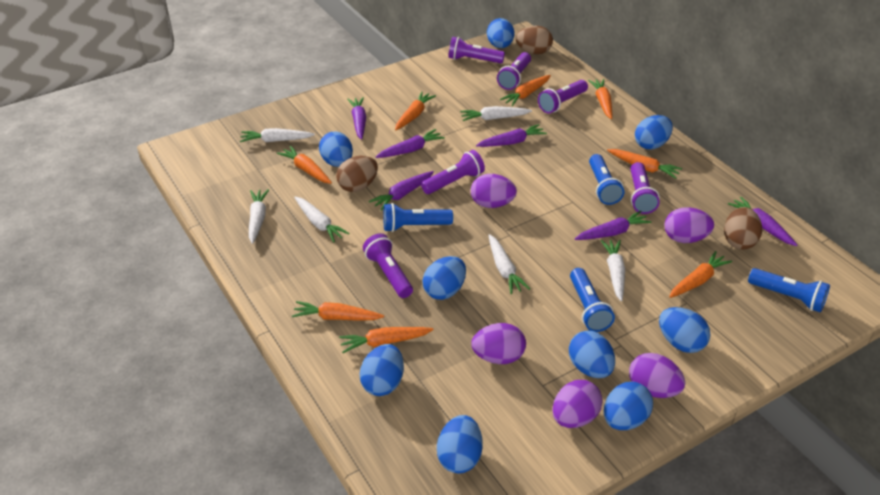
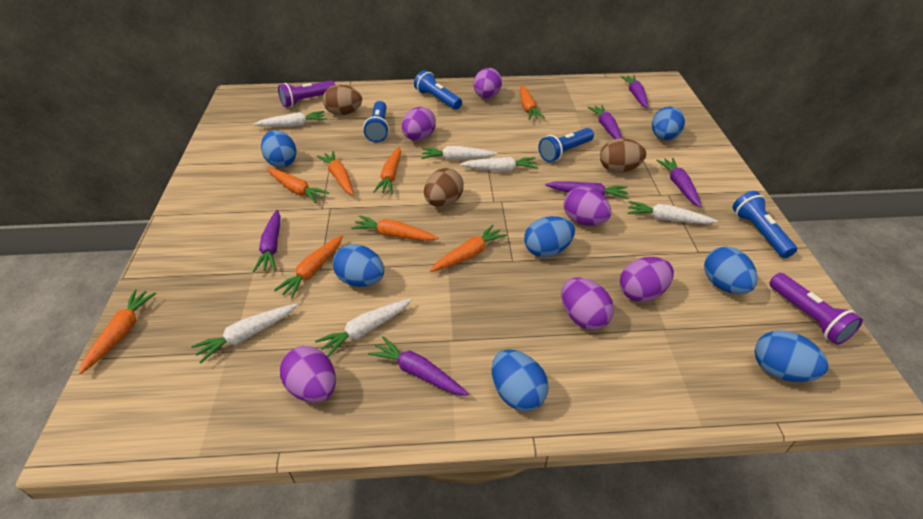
blue egg: [319,131,353,167] [359,344,404,396] [422,256,466,300] [437,415,483,473] [487,18,515,48] [569,330,615,378] [604,382,653,430] [635,115,673,149] [659,307,711,353] = 9 -> [261,130,296,168] [333,244,384,287] [492,349,549,411] [524,216,575,257] [652,107,685,140] [704,247,758,294] [754,330,829,382] = 7
purple egg: [471,174,517,208] [471,323,526,364] [552,380,603,428] [629,353,685,398] [665,207,714,243] = 5 -> [280,346,336,402] [402,107,436,140] [474,68,502,98] [561,278,614,330] [564,187,611,226] [620,257,674,302] = 6
purple flashlight: [363,233,413,298] [421,150,485,194] [448,37,505,63] [497,52,531,90] [538,80,588,114] [630,162,660,214] = 6 -> [278,81,335,107] [769,273,863,345] = 2

